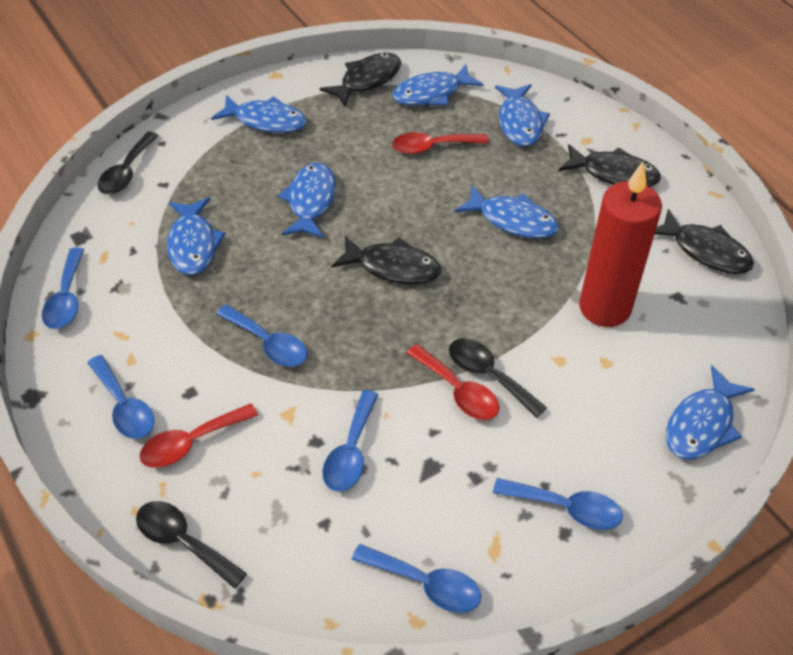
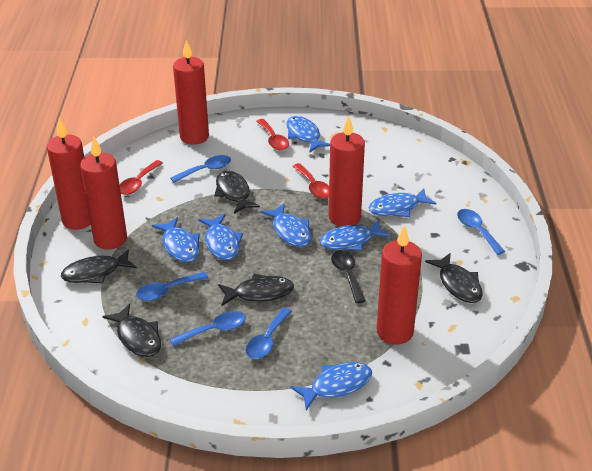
black fish: [320,53,401,107] [331,236,441,284] [558,144,661,187] [655,209,754,274] = 4 -> [61,249,137,284] [102,303,161,357] [214,171,260,214] [218,274,294,306] [425,253,483,303] = 5
black spoon: [98,132,159,194] [136,501,247,589] [449,338,547,418] = 3 -> [331,250,366,303] = 1
blue spoon: [42,247,84,329] [88,355,154,439] [216,305,307,367] [322,390,379,492] [352,544,481,613] [493,478,623,530] = 6 -> [136,272,208,301] [170,155,231,183] [170,311,246,347] [246,308,292,359] [457,209,505,255] = 5
red candle: [579,162,662,327] = 1 -> [47,118,91,230] [80,136,127,249] [173,40,209,145] [329,115,365,227] [377,225,422,345] = 5

